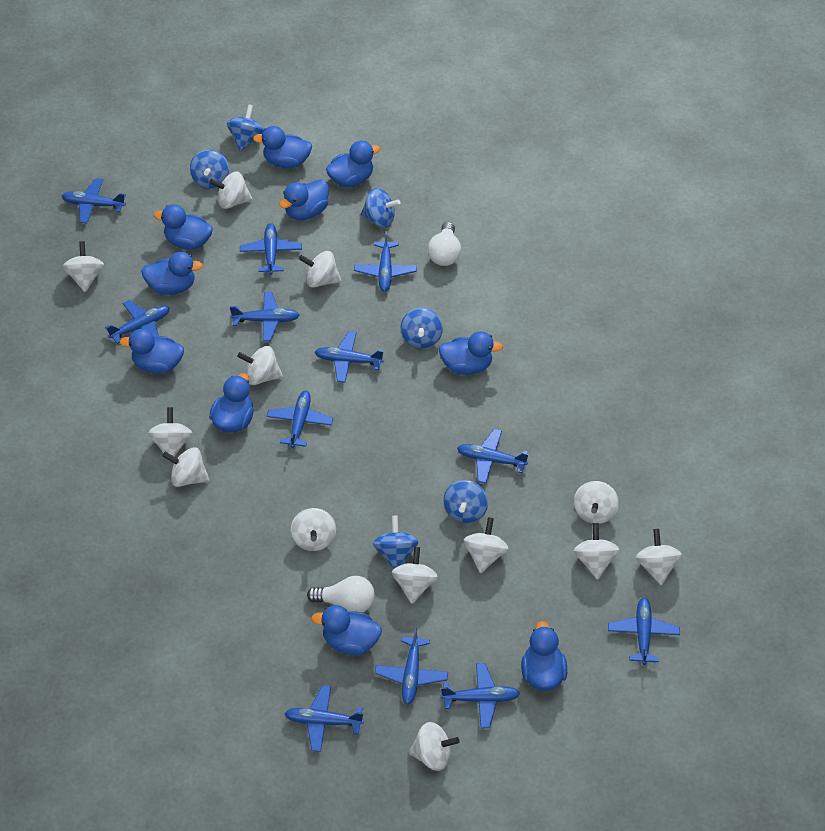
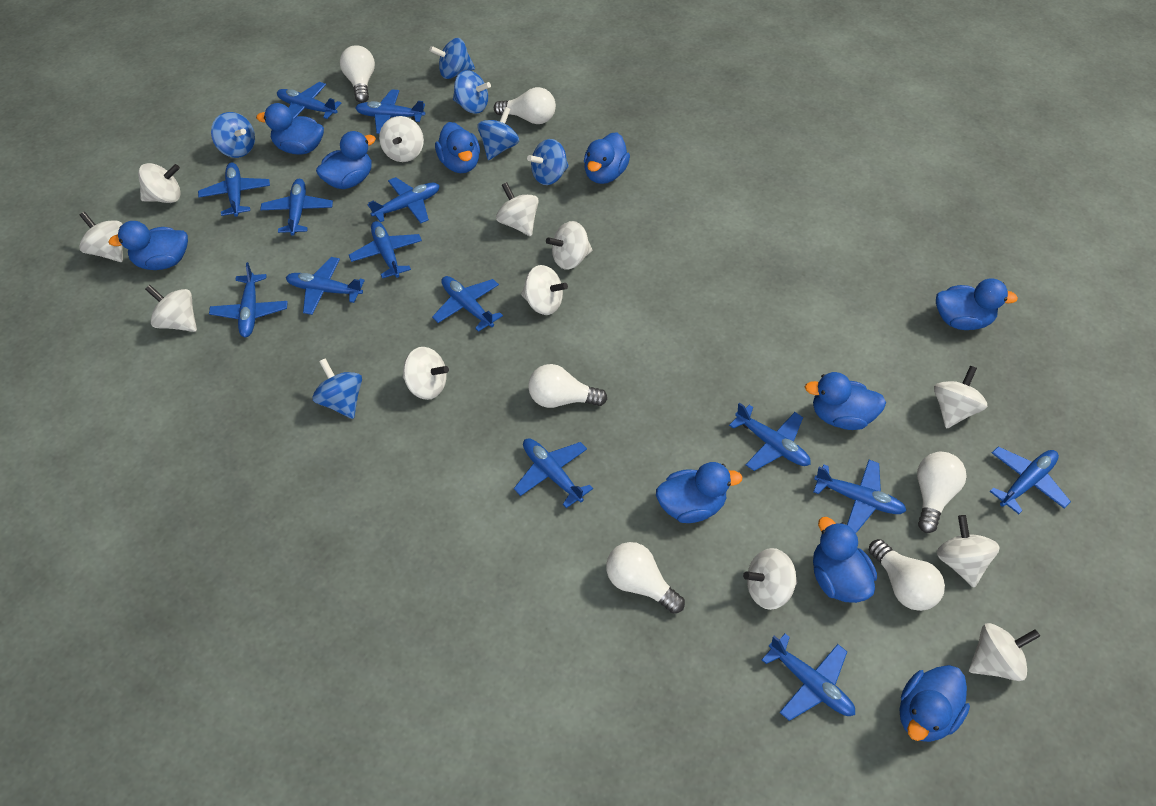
blue plane: [62,178,126,223] [105,300,170,344] [230,292,299,341] [240,223,302,275] [267,391,333,448] [284,685,364,752] [315,331,384,383] [354,231,417,292] [375,628,448,705] [441,663,520,728] [457,429,528,484] [608,597,680,665] = 12 -> [198,163,270,217] [209,262,288,337] [260,179,333,236] [277,82,341,119] [286,257,365,315] [349,221,422,278] [355,89,425,134] [367,177,440,223] [432,276,503,332] [514,438,593,508] [729,402,811,471] [762,634,855,721] [813,460,907,533] [990,447,1071,514] = 14
white light bulb: [307,576,375,613] [428,222,461,266] = 2 -> [340,45,375,103] [494,87,556,124] [528,364,607,408] [606,542,685,614] [869,539,945,611] [917,452,967,533] = 6
white spinning top: [63,241,104,292] [148,407,192,457] [162,447,209,487] [209,171,252,209] [237,346,283,385] [291,508,336,551] [299,251,342,287] [392,547,438,604] [409,722,460,771] [464,517,509,573] [574,481,619,524] [574,523,619,580] [636,529,682,585] = 13 -> [79,212,123,262] [138,163,181,203] [145,285,197,332] [379,116,424,162] [403,347,449,400] [496,182,539,236] [521,265,568,315] [546,221,592,270] [743,548,797,610] [934,366,987,428] [936,515,1000,587] [969,623,1040,681] = 12

